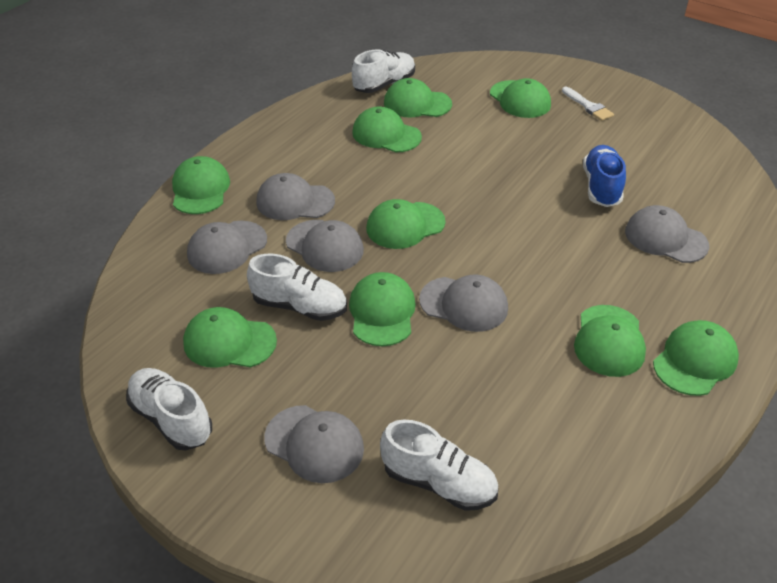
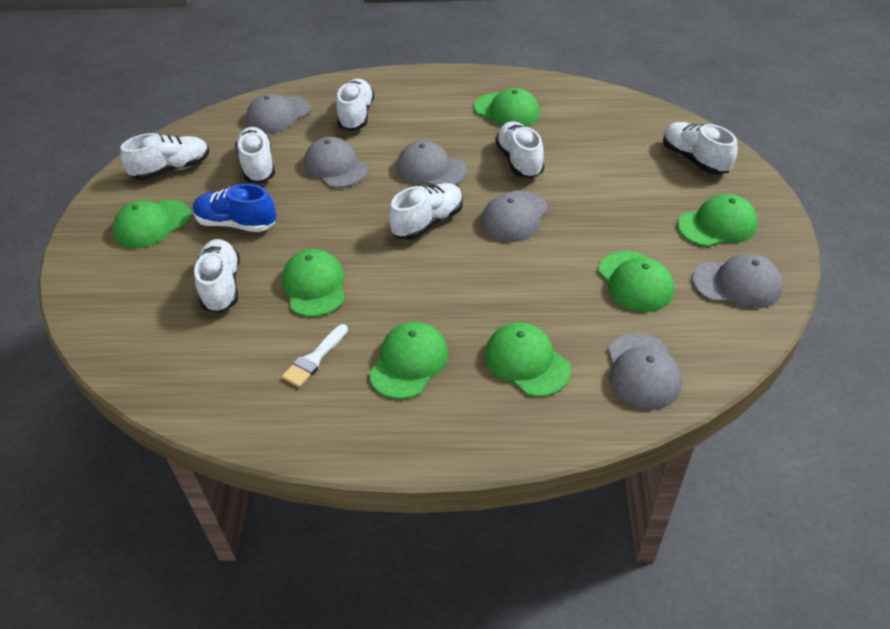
green cap: [172,156,230,214] [183,307,277,368] [349,272,416,346] [352,106,422,153] [366,199,445,249] [384,78,452,117] [490,78,551,118] [574,305,646,377] [653,320,739,396] = 9 -> [113,200,191,248] [282,249,345,317] [369,322,448,399] [474,88,540,126] [485,322,571,397] [598,251,674,312] [677,194,758,247] = 7
white shoe: [126,368,212,451] [247,254,347,321] [352,49,415,93] [380,420,498,511] = 4 -> [121,133,209,180] [194,239,240,313] [235,127,275,183] [336,79,375,131] [389,183,463,240] [495,121,544,178] [663,122,738,175] = 7

